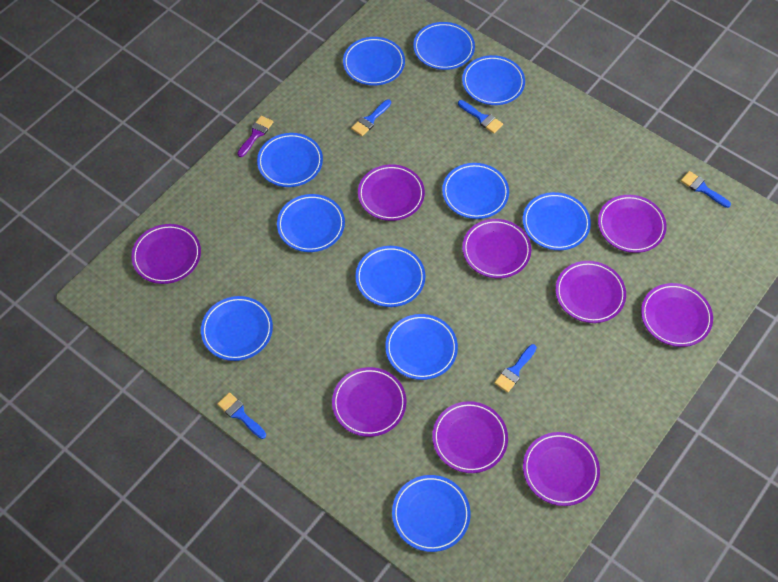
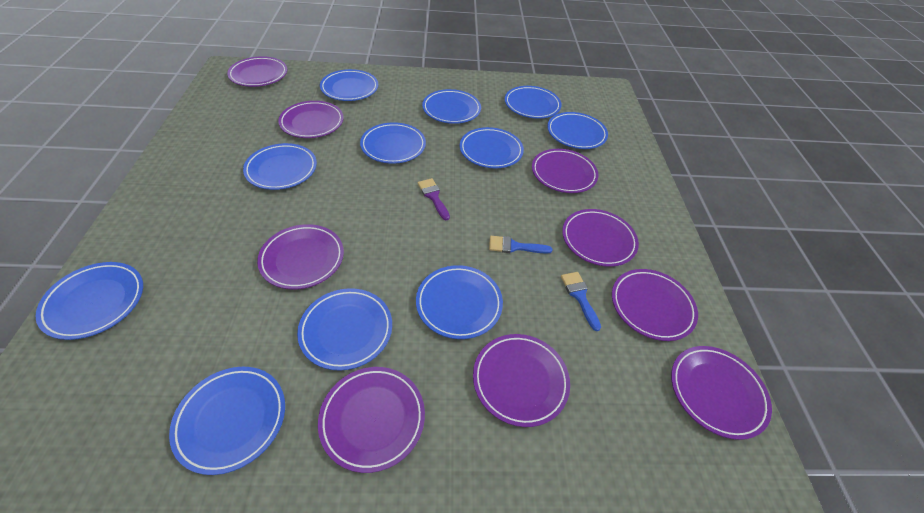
blue brush: [217,392,266,439] [351,99,391,136] [458,100,503,134] [494,344,537,393] [681,171,731,208] = 5 -> [489,236,552,254] [561,272,601,331] = 2

